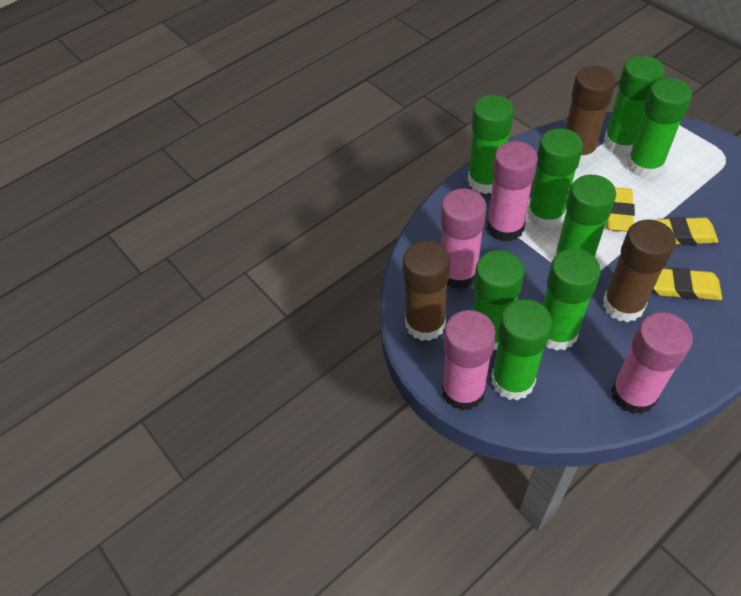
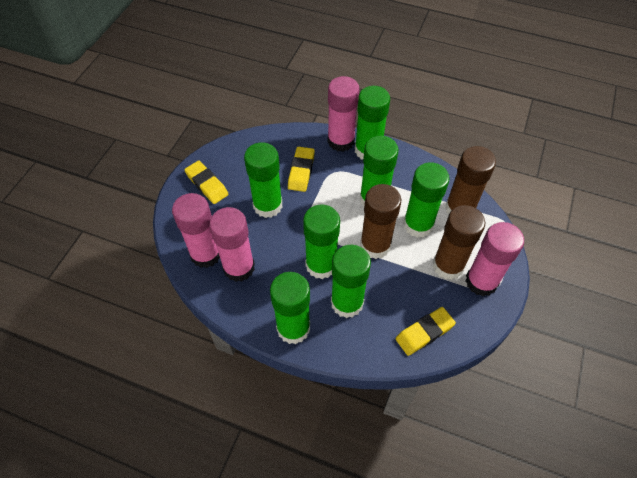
green glue stick: [468,95,514,194] [473,250,524,350] [491,299,552,400] [527,128,583,229] [543,249,601,351] [554,175,616,257] [604,55,664,155] [627,78,692,179] = 8 -> [244,142,283,218] [270,272,310,344] [303,205,340,279] [331,245,371,318] [355,86,390,159] [360,136,399,206] [403,162,450,238] = 7

